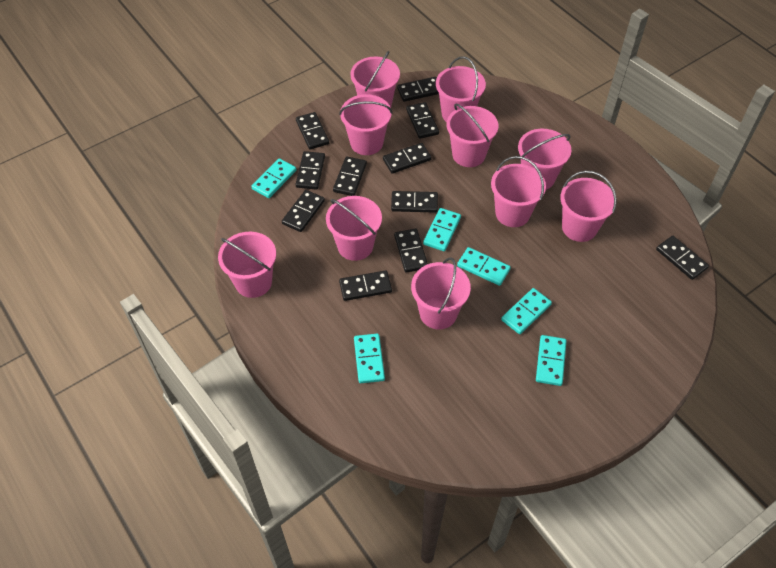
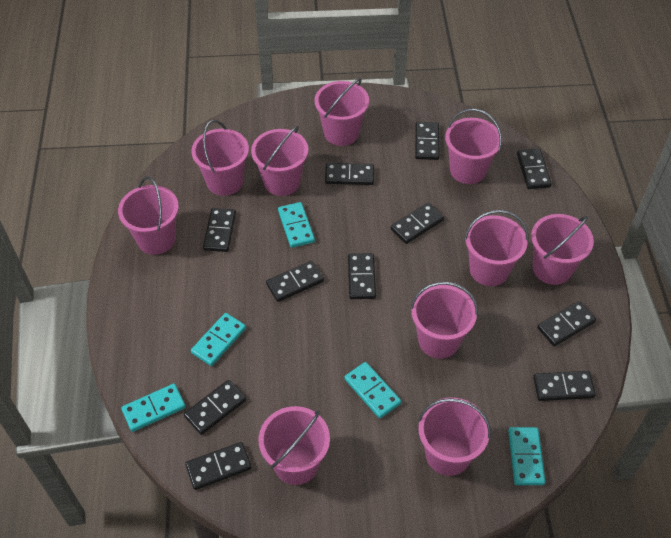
turquoise domino: [252,158,296,198] [354,334,385,383] [423,208,461,251] [457,247,511,286] [501,288,552,334] [536,335,566,386] = 6 -> [121,384,186,432] [191,313,246,366] [278,202,315,248] [344,362,401,418] [508,427,545,485] = 5

